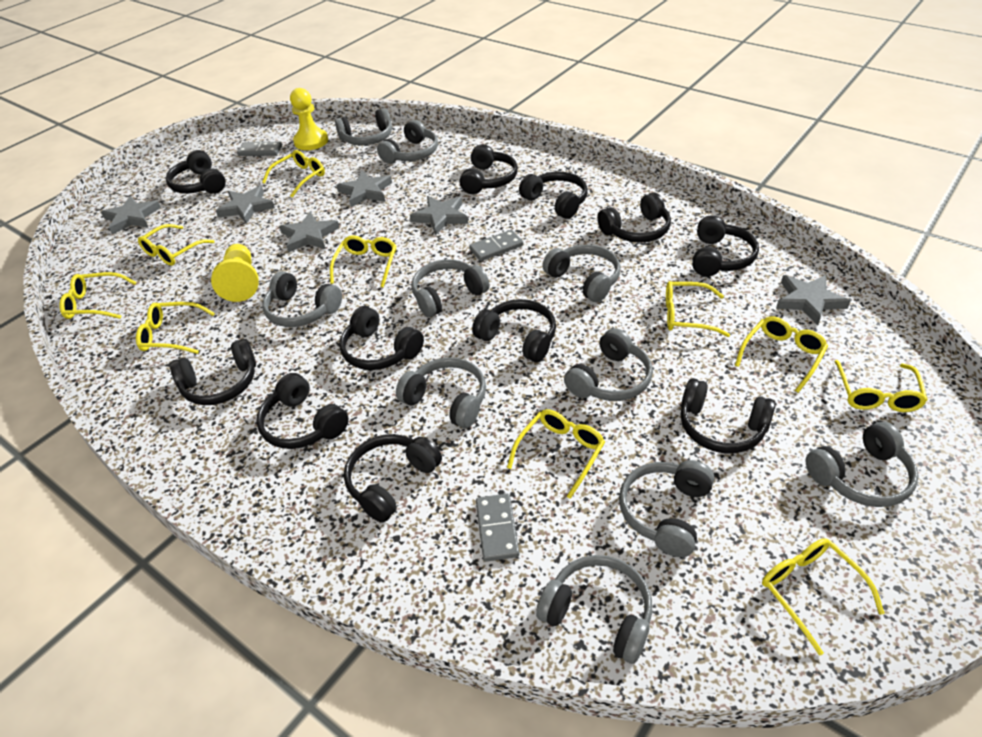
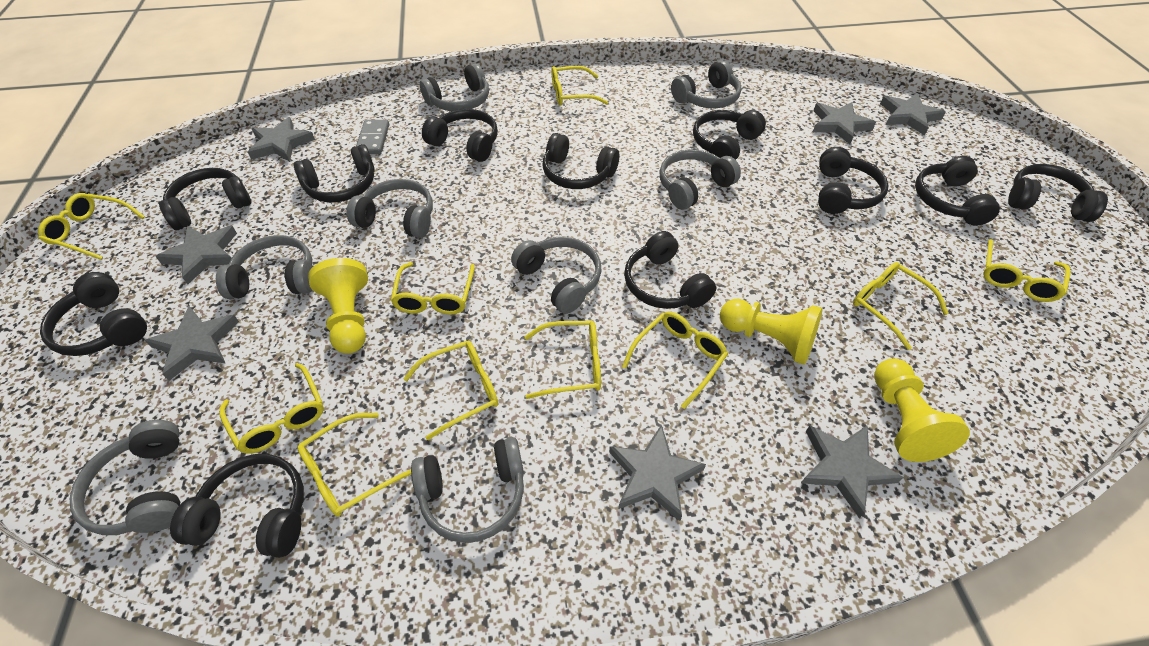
grey domino: [237,142,282,156] [469,230,523,261] [476,494,519,562] = 3 -> [356,120,389,154] = 1
grey headphones: [262,271,342,327] [335,108,392,145] [377,120,438,164] [396,357,486,428] [411,260,489,317] [536,555,652,664] [542,245,621,302] [564,328,653,401] [619,460,714,557] [806,422,919,507] = 10 -> [70,420,180,535] [216,235,313,299] [347,179,433,238] [411,437,524,543] [420,63,489,111] [511,237,602,314] [659,149,741,210] [671,60,741,108] = 8
grey star: [101,196,161,234] [216,186,275,224] [279,212,339,253] [336,171,392,207] [410,196,468,235] [776,275,850,325] = 6 -> [145,306,239,381] [155,226,237,284] [248,117,315,162] [609,424,706,521] [801,425,904,518] [813,102,876,144] [880,93,946,136] = 7
yellow pawn: [211,244,259,302] [290,88,328,150] = 2 -> [308,258,368,354] [720,299,823,365] [874,358,970,462] = 3

